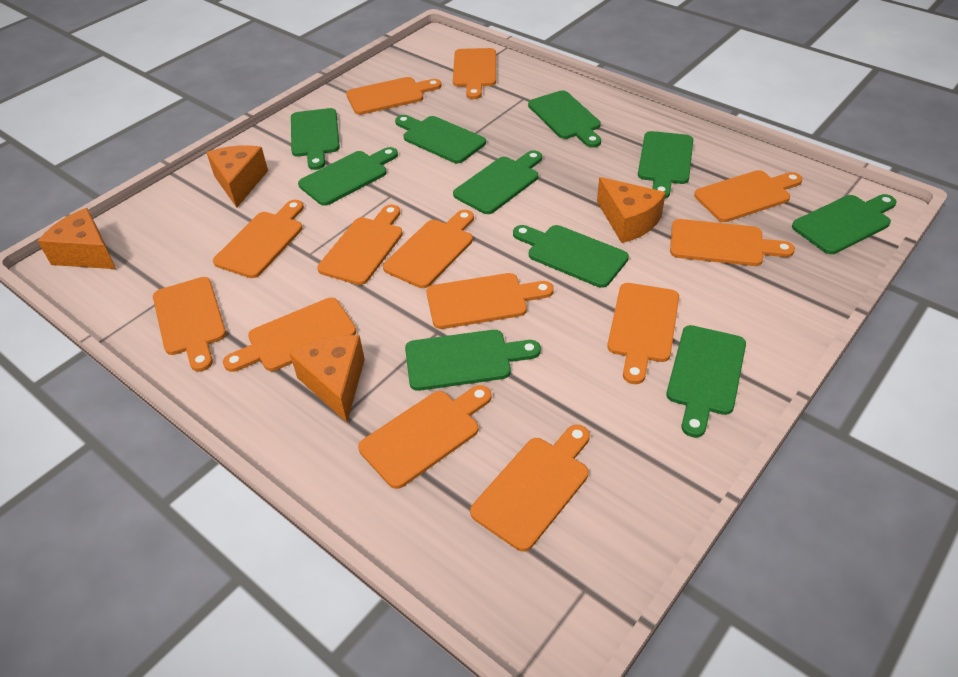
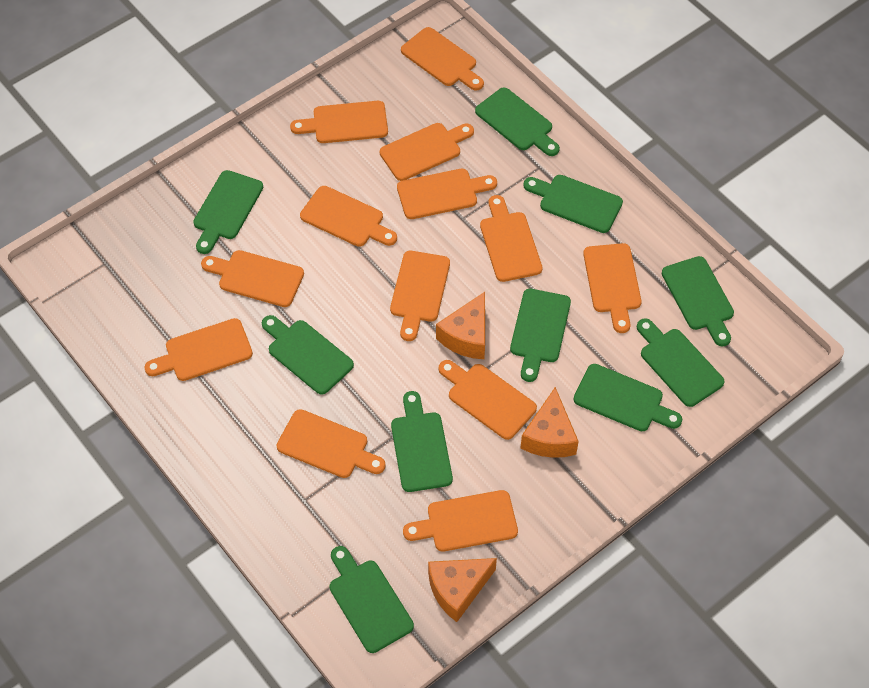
orange cheese: [38,208,116,269] [206,145,268,208] [290,335,365,422] [597,177,666,243] = 4 -> [428,558,497,622] [436,292,485,359] [521,387,579,458] = 3

